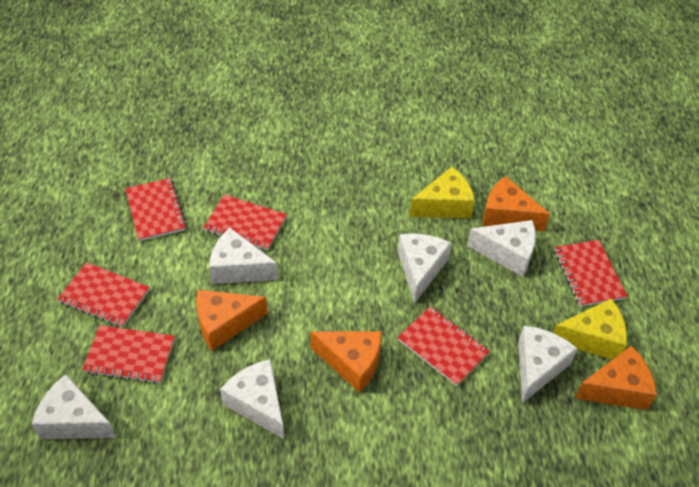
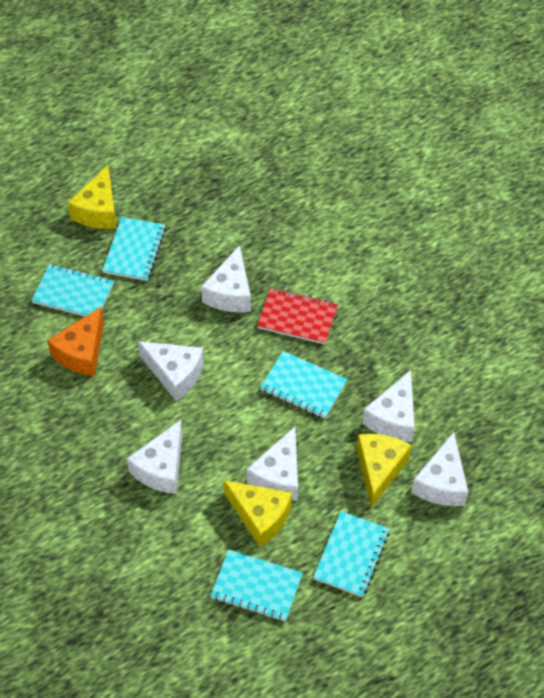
orange cheese: [196,290,268,351] [310,331,382,393] [482,176,550,231] [575,346,657,410] = 4 -> [47,307,104,376] = 1
red notebook: [58,262,150,328] [82,325,175,384] [125,178,186,241] [203,195,287,251] [397,306,490,386] [554,240,628,307] = 6 -> [257,288,338,344] = 1
turquoise notebook: none = 0 -> [31,264,114,317] [102,217,166,281] [210,549,303,622] [260,351,347,419] [313,511,390,597] = 5
yellow cheese: [409,167,475,218] [553,299,627,360] = 2 -> [67,165,117,229] [223,480,292,547] [356,434,412,508] = 3

